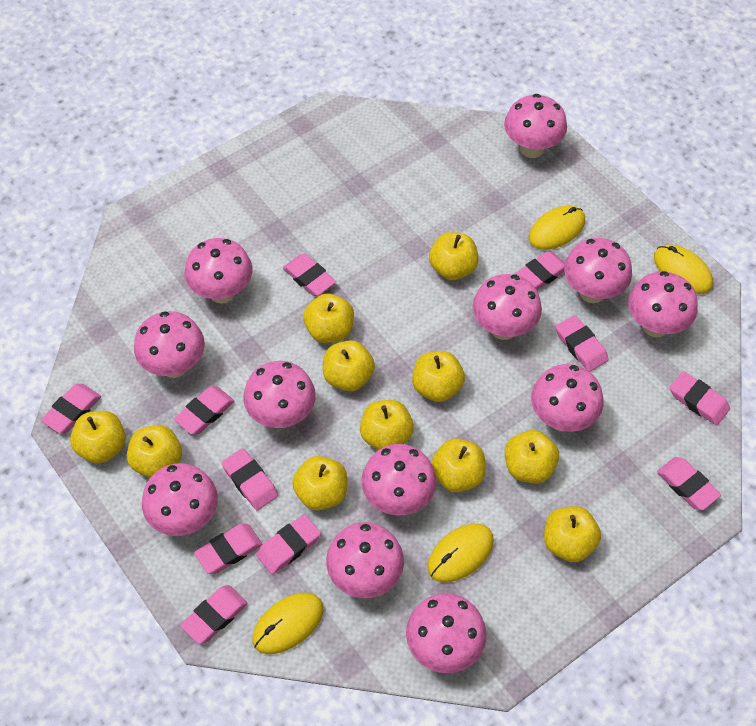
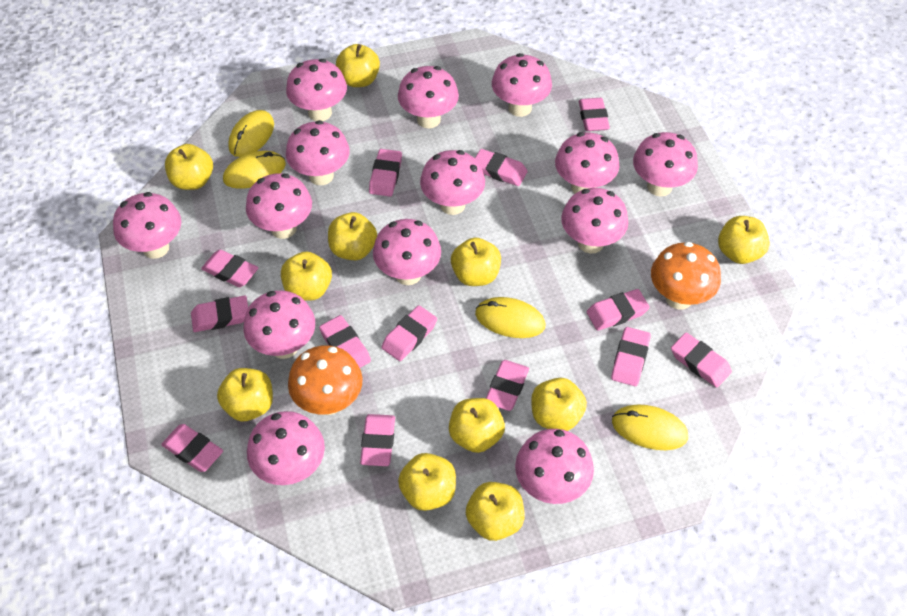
orange mushroom: none = 0 -> [288,345,363,415] [651,242,721,310] = 2
pink eraser: [41,384,101,433] [174,386,234,435] [180,585,248,644] [194,524,262,574] [222,448,278,510] [256,514,321,574] [283,254,336,296] [514,251,565,290] [556,315,608,372] [657,457,721,510] [670,371,730,426] = 11 -> [161,424,223,472] [191,295,248,332] [201,250,258,287] [319,315,371,368] [360,414,395,466] [369,149,402,197] [381,305,437,361] [475,149,528,186] [486,360,529,411] [579,98,610,131] [587,289,650,331] [611,327,651,386] [671,333,732,388] = 13
pink mushroom: [134,311,205,378] [142,463,218,536] [184,238,253,304] [243,361,316,428] [326,522,404,598] [361,444,437,515] [406,593,487,673] [473,274,542,340] [504,94,567,158] [531,364,604,432] [564,238,632,303] [628,271,698,337] = 12 -> [113,192,181,259] [243,290,315,359] [246,173,312,239] [247,411,325,485] [286,59,347,121] [286,120,350,185] [373,219,441,285] [398,66,459,128] [420,150,485,215] [492,53,552,117] [515,429,594,504] [555,132,619,193] [561,188,628,253] [633,132,698,197] = 14

